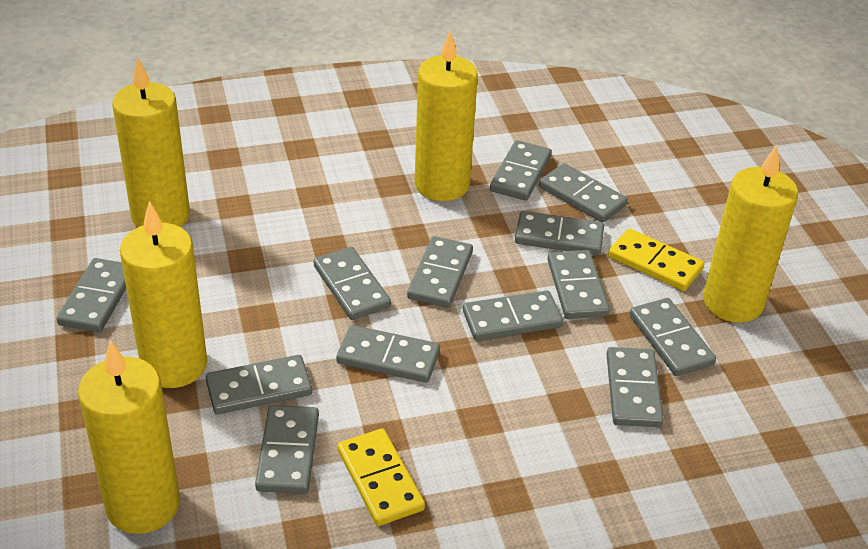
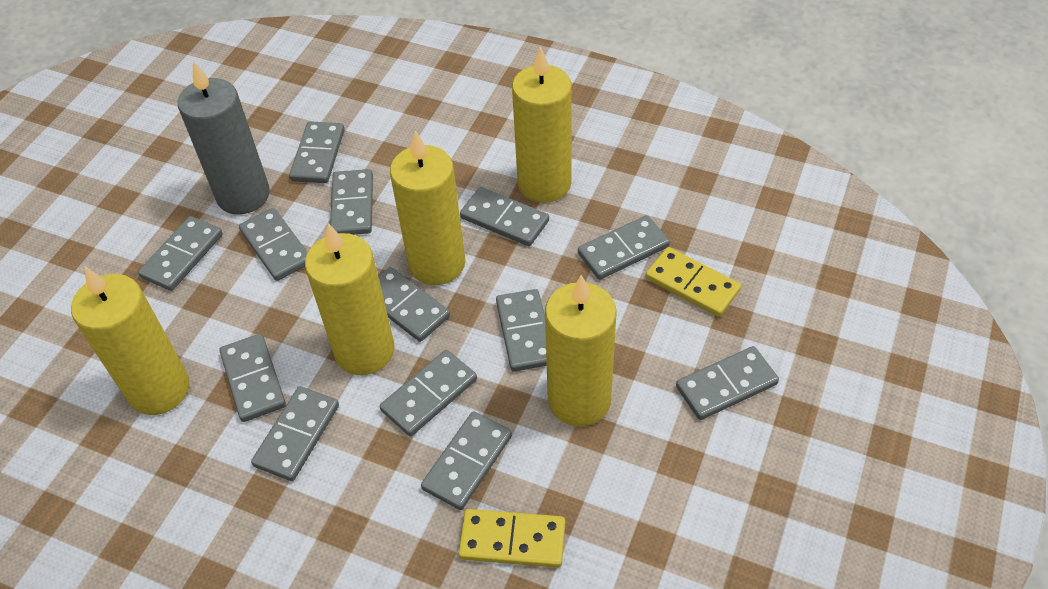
grey candle: none = 0 -> [178,61,270,214] = 1

